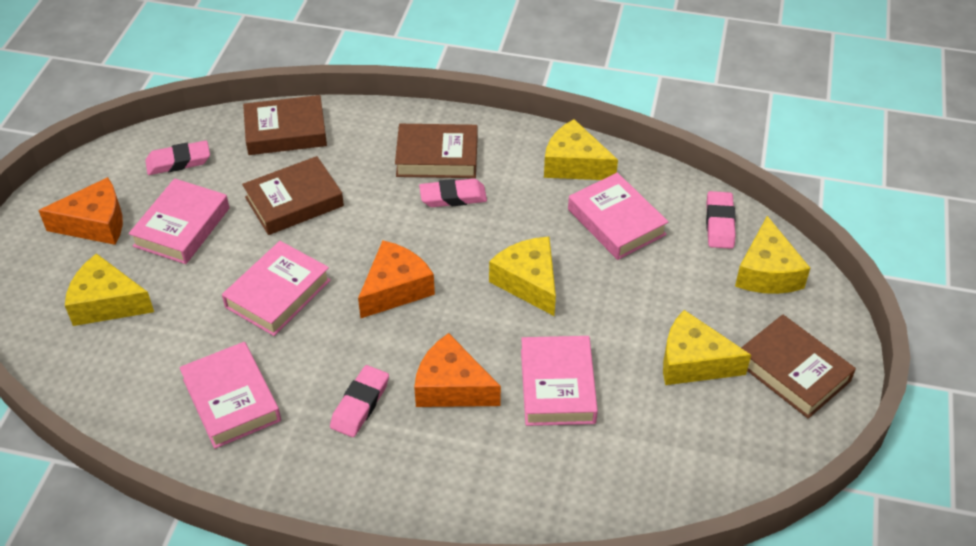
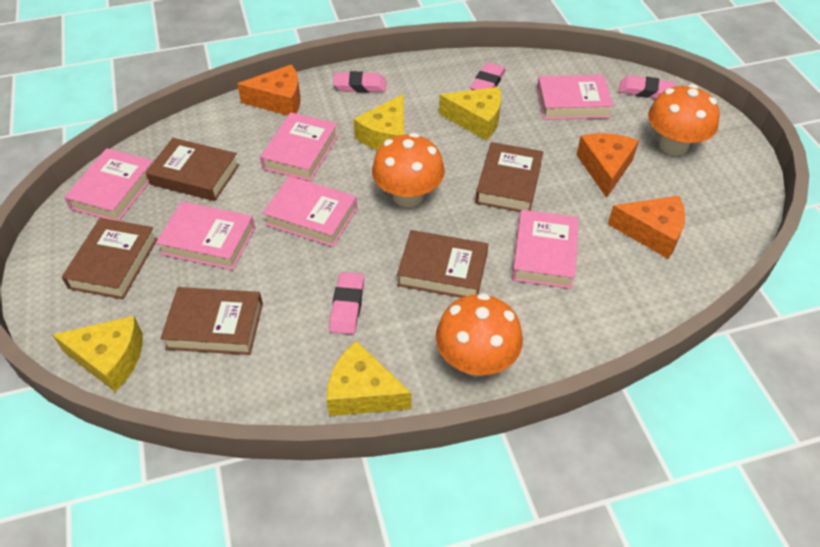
brown book: [242,156,344,235] [243,95,327,155] [395,124,478,178] [741,314,856,419] = 4 -> [62,218,158,299] [146,138,239,201] [160,287,263,355] [397,230,488,298] [475,142,543,212] = 5
orange mushroom: none = 0 -> [372,133,445,207] [436,293,523,377] [648,84,720,156] = 3
pink book: [129,178,230,264] [179,342,281,449] [222,241,331,336] [521,336,598,426] [568,173,668,260] = 5 -> [64,148,153,221] [156,202,255,270] [260,113,339,181] [263,176,357,247] [512,210,579,289] [537,75,613,120] = 6
yellow cheese: [65,253,154,326] [489,237,556,316] [544,119,618,180] [663,310,751,385] [735,216,810,294] = 5 -> [52,316,143,392] [326,341,411,416] [354,94,404,150] [439,87,501,141] = 4

